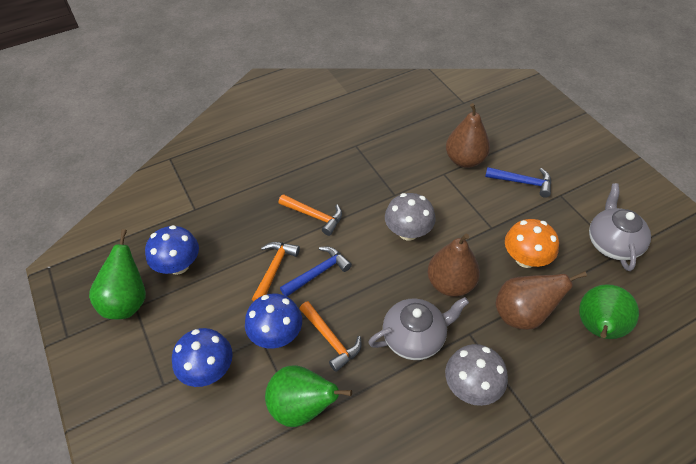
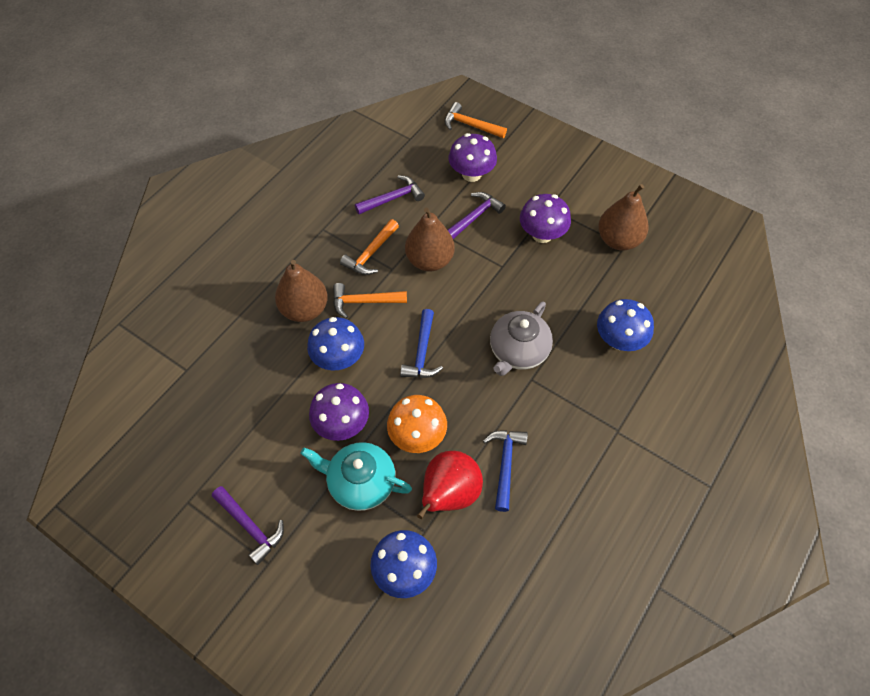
green pear: [89,229,146,319] [265,365,352,427] [579,284,639,339] = 3 -> none = 0
grey mushroom: [385,193,436,241] [445,344,508,406] = 2 -> none = 0
grey teapot: [368,297,469,360] [589,183,651,271] = 2 -> [490,301,553,376] = 1
purple hammer: none = 0 -> [212,486,284,565] [355,175,425,214] [448,192,506,239] = 3
purple mushroom: none = 0 -> [309,383,369,441] [449,133,497,182] [520,194,571,243] = 3
red pear: none = 0 -> [417,451,483,519] = 1
turquoise teapot: none = 0 -> [300,442,412,511] = 1

